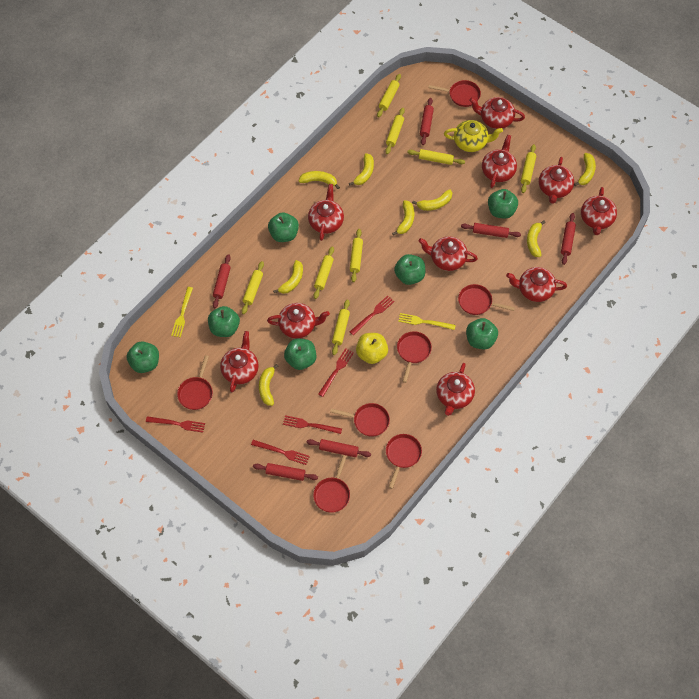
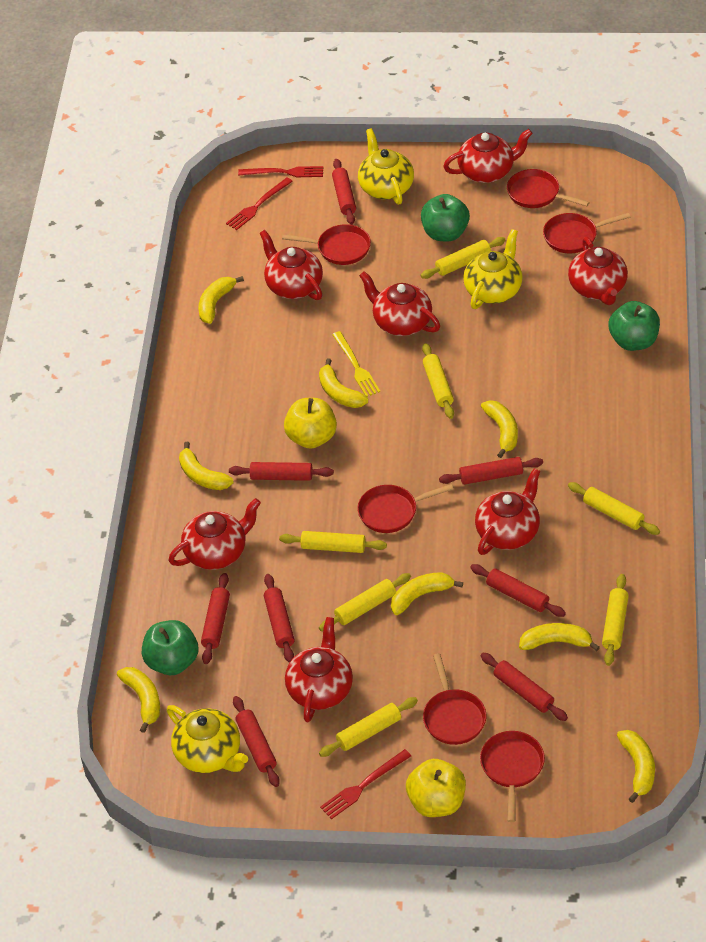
green apple: [126,341,159,373] [208,306,240,337] [268,212,299,242] [284,339,316,370] [394,254,425,285] [466,318,498,349] [488,189,518,218] = 7 -> [142,620,198,675] [421,194,470,241] [608,301,660,351] = 3
red fork: [146,416,205,433] [251,440,310,465] [283,415,342,434] [318,348,354,397] [350,296,395,335] = 5 -> [226,178,293,230] [238,166,323,177] [320,749,411,819] = 3
red pan: [177,355,213,410] [313,455,350,513] [330,403,390,437] [386,434,422,489] [397,331,432,383] [429,80,481,107] [458,284,515,315] = 7 -> [282,224,371,265] [357,484,453,533] [423,653,486,745] [480,731,545,822] [507,169,590,208] [543,213,630,254] = 6
red rolling pin: [213,254,231,308] [253,463,318,481] [307,439,371,457] [420,98,434,145] [461,223,521,238] [561,213,576,265] = 6 -> [201,573,230,664] [229,462,334,481] [233,696,280,787] [264,574,295,663] [332,159,356,225] [439,457,543,485] [470,564,566,617] [481,653,568,721] = 8
red teapot: [220,331,259,393] [267,303,330,339] [308,184,344,241] [419,236,478,271] [436,363,475,416] [469,97,525,129] [482,134,517,188] [506,267,567,302] [539,157,574,204] [581,187,617,235] = 10 -> [168,498,261,570] [260,230,323,300] [285,617,353,722] [359,271,440,336] [443,129,533,183] [475,468,540,555] [568,237,628,305] = 7
yellow apple: [356,333,388,364] = 1 -> [284,398,337,449] [406,759,466,817] = 2
yellow fork: [171,287,193,338] [398,313,456,330] = 2 -> [332,331,380,397] = 1
yellow rolling pin: [242,261,264,314] [313,247,334,299] [332,300,350,355] [350,229,363,282] [377,74,401,117] [385,108,405,154] [407,149,465,165] [521,144,536,193] = 8 -> [279,531,387,553] [319,573,411,631] [319,697,418,757] [420,237,505,279] [422,343,454,419] [568,482,660,535] [602,574,629,666] = 7
yellow teapot: [444,120,503,152] = 1 -> [167,705,248,773] [358,128,414,205] [463,229,523,309] = 3

